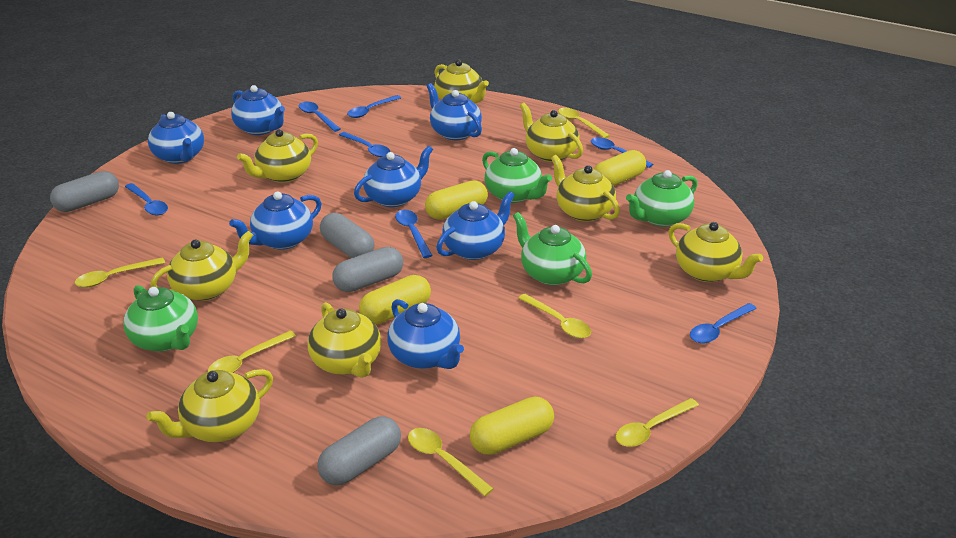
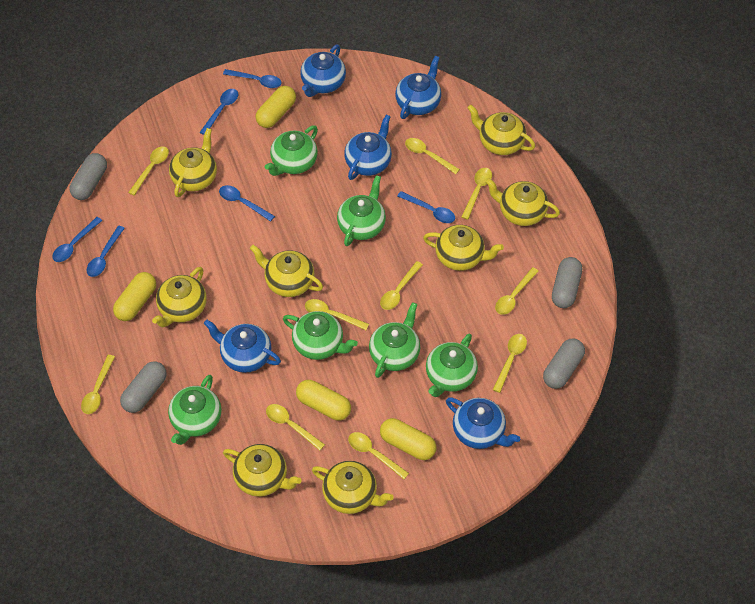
blue spoon: [125,183,168,216] [299,102,341,132] [339,132,390,157] [347,95,401,118] [395,210,433,258] [591,137,653,168] [690,303,757,344] = 7 -> [52,217,102,262] [86,225,125,277] [200,89,238,135] [219,185,275,222] [223,69,282,88] [397,191,455,223] = 6
blue teapot: [148,112,204,164] [229,191,321,250] [231,85,285,135] [354,146,433,207] [387,299,464,369] [427,83,482,140] [436,191,515,260] = 7 -> [204,320,281,373] [300,45,346,97] [344,114,392,180] [395,56,441,119] [446,397,520,449] = 5
green teapot: [123,285,198,352] [482,148,552,203] [513,212,592,285] [626,170,697,227] = 4 -> [168,374,222,445] [265,126,318,176] [283,311,358,360] [337,175,386,246] [369,302,420,378] [426,333,478,397] = 6
yellow spoon: [75,257,165,288] [208,331,296,373] [408,428,494,496] [518,294,591,338] [558,108,610,138] [615,398,699,447] = 6 -> [81,355,115,414] [128,146,169,196] [266,404,325,450] [305,299,369,330] [348,432,409,479] [380,261,423,310] [405,138,460,174] [461,168,492,220] [493,334,527,393] [495,267,539,315] = 10

